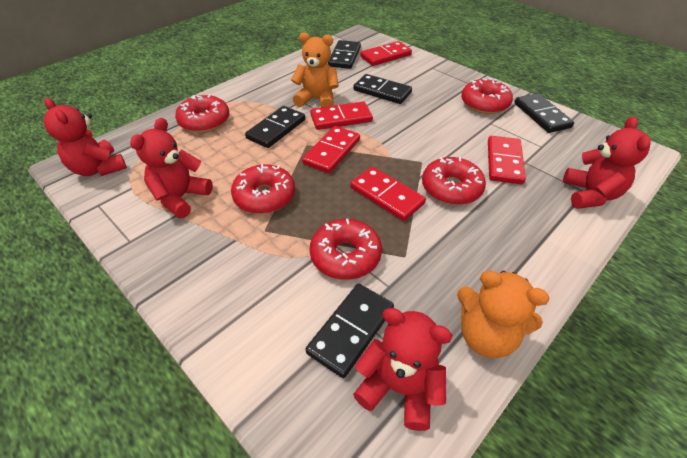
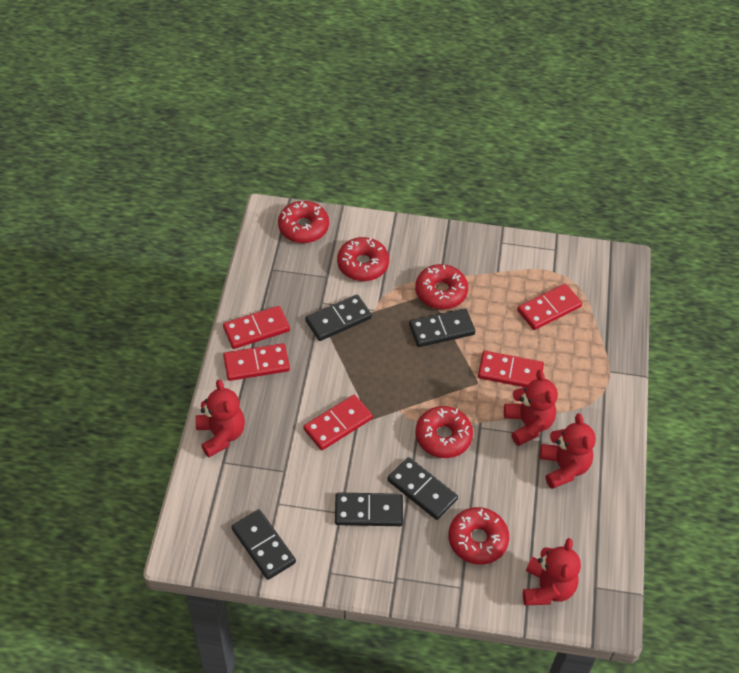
orange teddy bear: [291,32,339,107] [457,271,550,358] = 2 -> none = 0

